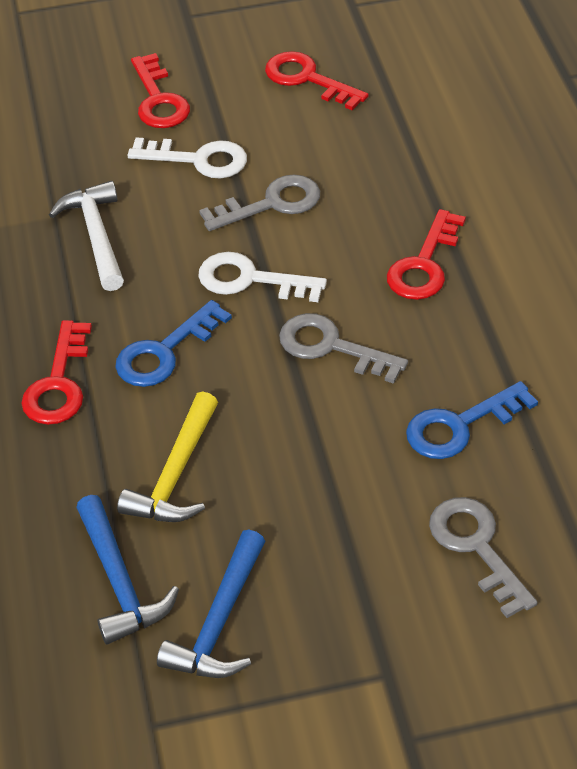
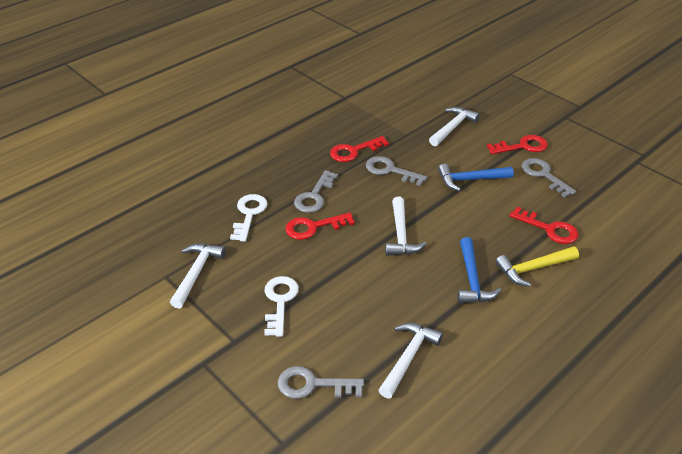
blue key: [115,300,232,387] [406,381,538,459] = 2 -> none = 0
grey key: [199,175,320,231] [279,313,408,384] [429,497,538,618] = 3 -> [278,366,364,399] [294,170,338,213] [366,156,427,186] [522,158,576,198] = 4
white hammer: [49,181,124,291] = 1 -> [170,244,226,309] [379,323,443,398] [385,197,426,256] [429,107,480,146] = 4

